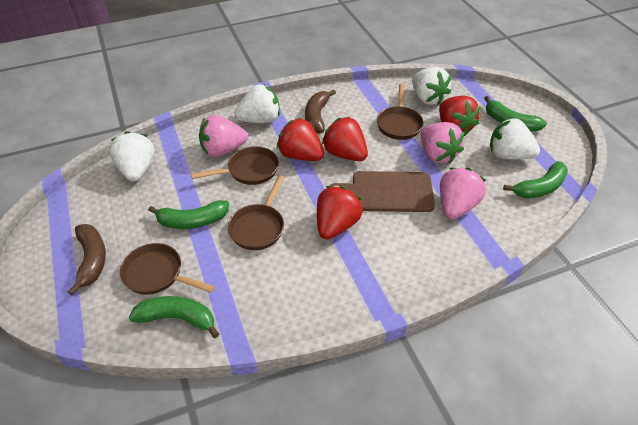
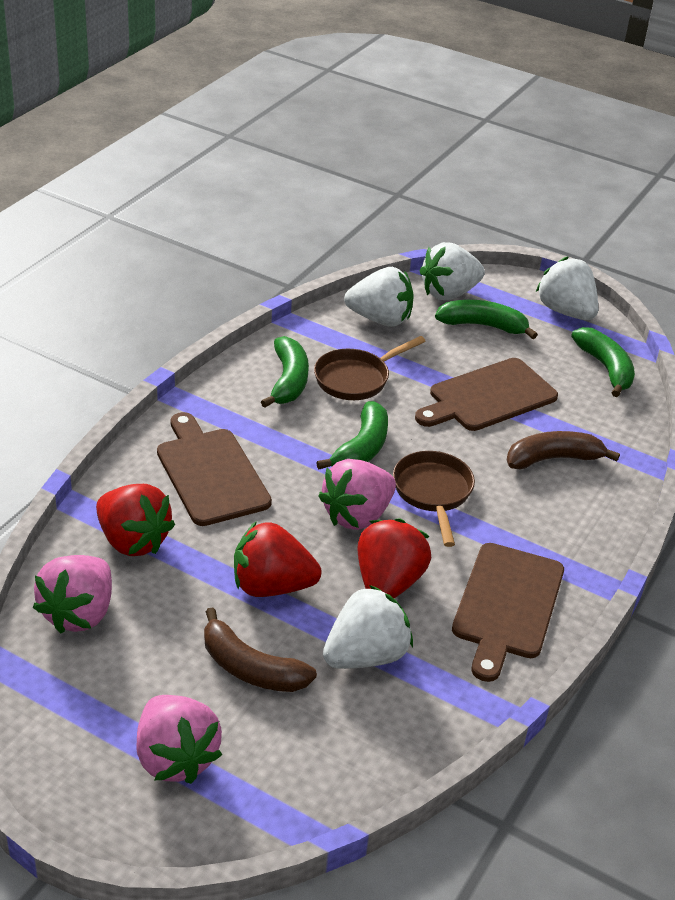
brown cutting board: [329,171,435,212] = 1 -> [157,412,272,526] [415,358,558,431] [452,543,564,682] = 3
brown pan: [120,243,215,295] [191,146,279,185] [228,176,284,250] [377,84,424,140] = 4 -> [314,336,426,400] [393,451,475,547] = 2
red strawberry: [277,118,324,161] [317,186,363,240] [322,117,368,161] [439,96,481,136] = 4 -> [96,484,175,556] [234,521,322,597] [357,518,431,598] = 3

